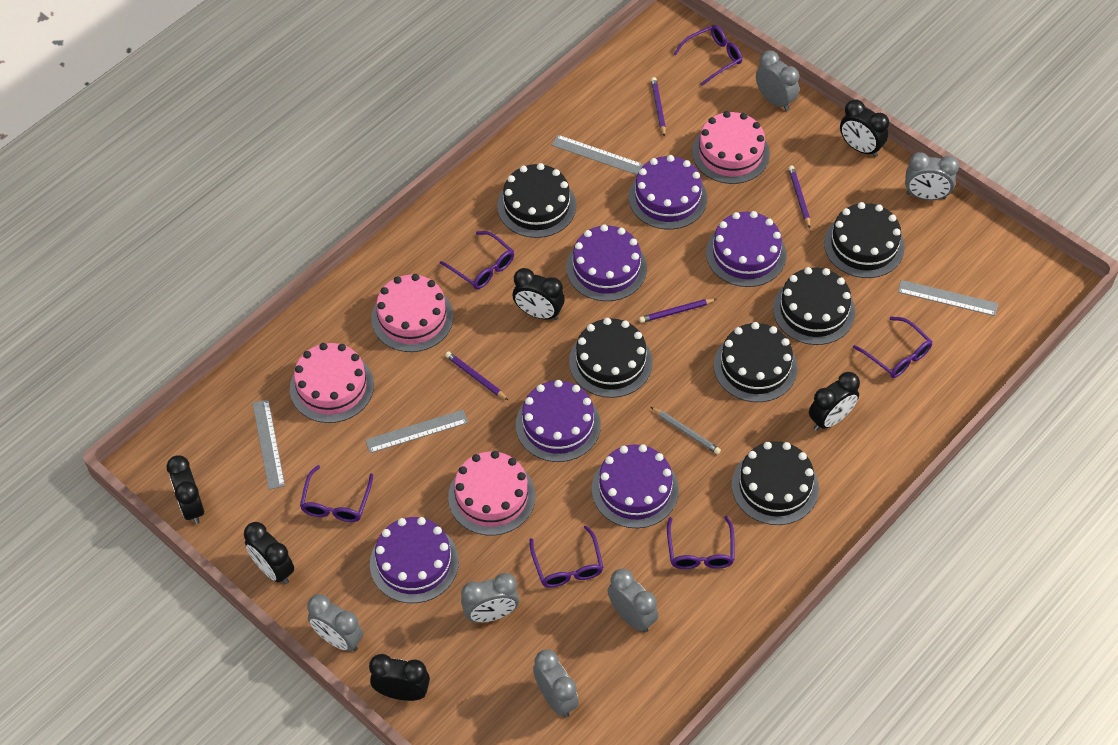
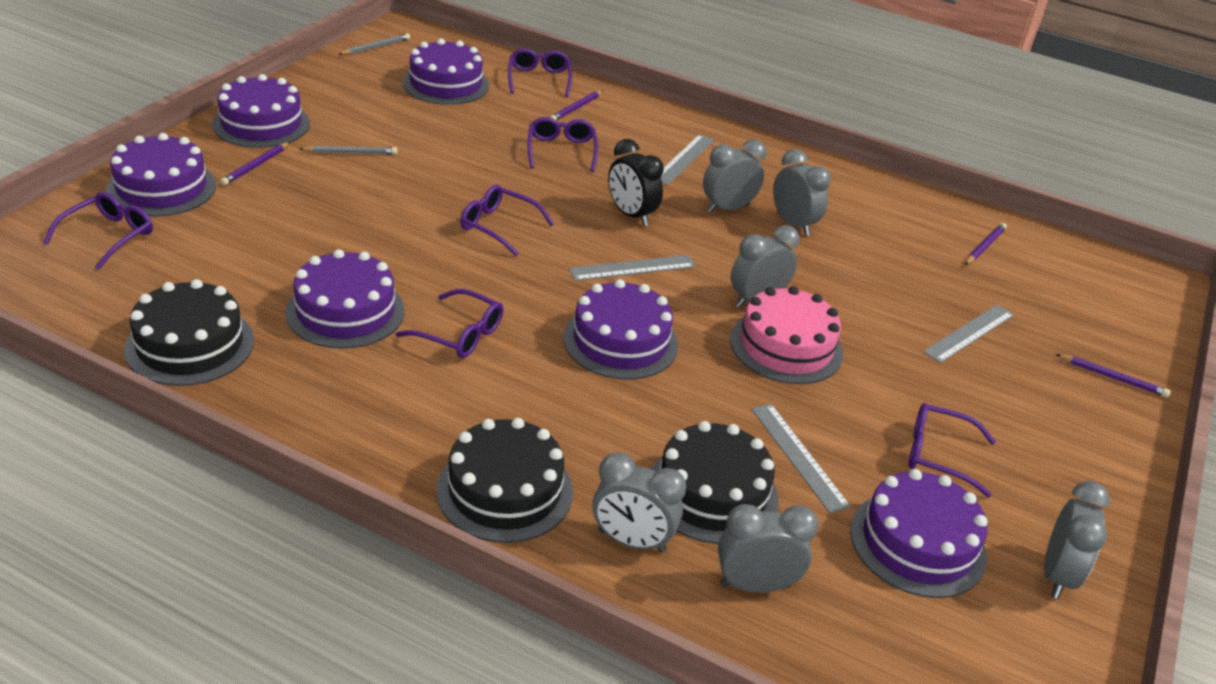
black cake: [497,163,576,238] [569,318,653,398] [714,322,797,402] [732,441,819,525] [773,267,855,345] [824,202,905,278] = 6 -> [124,279,254,386] [436,418,573,543] [651,421,778,544] = 3
black clock: [167,455,204,524] [244,522,294,584] [369,654,430,701] [513,268,565,320] [809,372,860,431] [840,99,889,157] = 6 -> [608,139,664,226] = 1
grey pencil: [651,407,721,454] = 1 -> [300,146,398,155] [339,33,410,55] = 2
pink cake: [290,343,374,423] [371,274,454,352] [448,451,535,536] [692,111,770,184] = 4 -> [730,286,843,384] = 1

